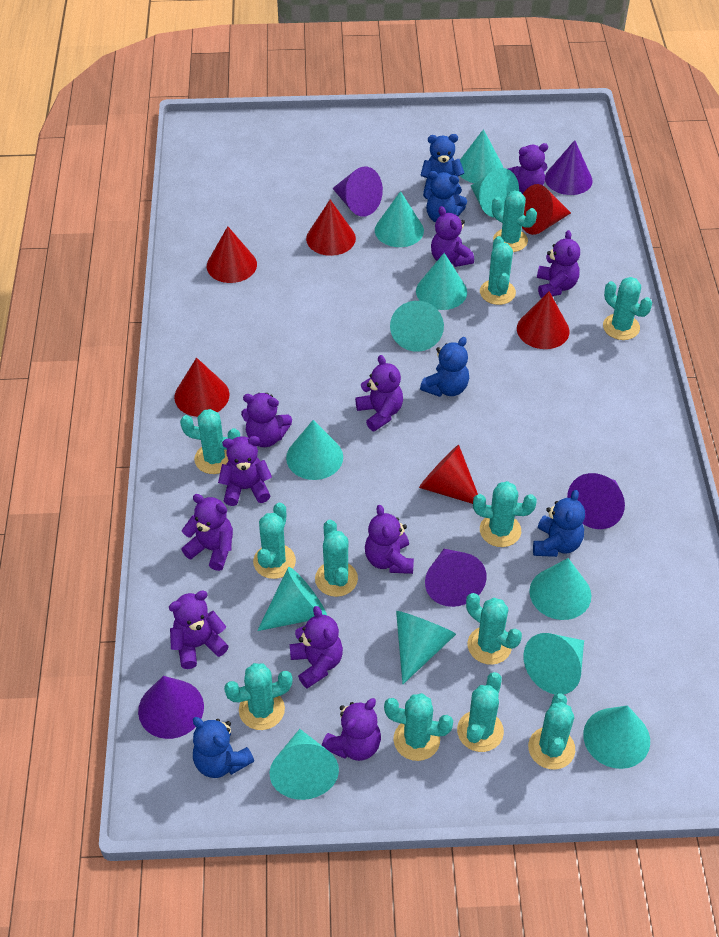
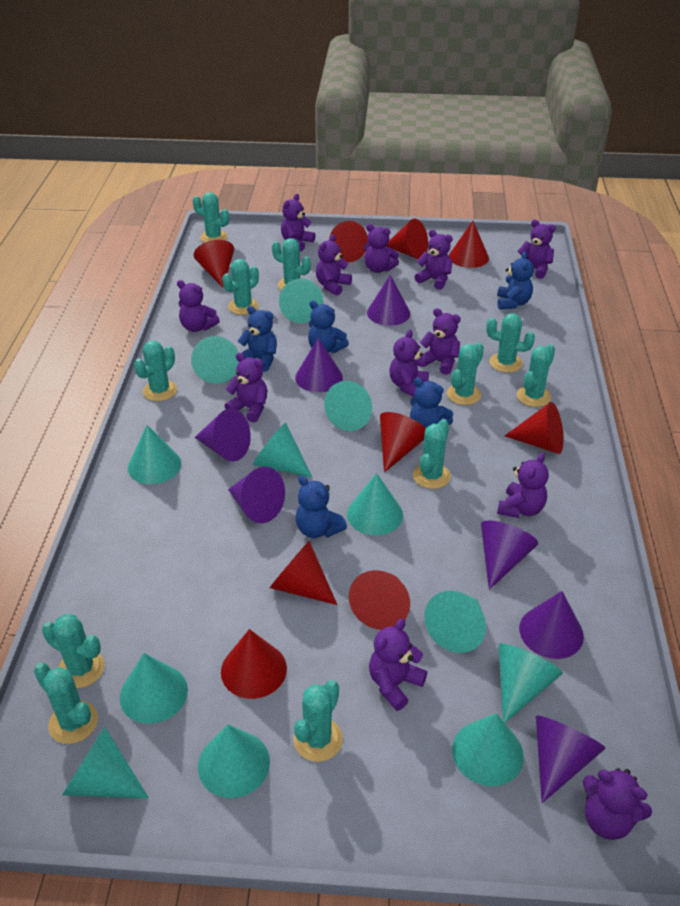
purple cone: [138,676,204,739] [332,167,383,217] [425,549,487,607] [545,140,593,195] [567,473,625,529] = 5 -> [195,408,251,461] [228,467,285,523] [295,338,343,392] [367,275,410,326] [481,520,538,590] [519,591,584,659] [536,715,605,803] = 7
purple teddy bear: [169,591,229,669] [181,494,233,571] [218,436,272,506] [241,393,292,447] [290,606,343,688] [322,698,381,761] [355,355,403,431] [365,505,414,574] [431,206,474,267] [508,143,548,194] [537,230,580,298] = 11 -> [177,280,220,332] [225,353,267,422] [281,194,315,252] [316,234,352,296] [364,224,399,273] [369,619,427,711] [389,329,429,397] [414,230,453,290] [420,308,461,375] [497,452,549,518] [518,220,556,279] [583,768,652,840] = 12
red cone: [174,358,229,417] [207,226,257,283] [306,200,356,256] [419,445,478,504] [517,291,570,349] [522,184,571,235] = 6 -> [194,240,234,287] [221,629,287,699] [269,541,337,605] [329,221,368,262] [349,570,410,630] [380,412,426,473] [386,219,428,259] [449,221,489,268] [505,402,563,454] = 9
turquoise cactus: [180,409,240,474] [224,663,293,730] [253,503,296,579] [315,520,358,597] [384,693,453,761] [457,672,504,752] [466,593,522,665] [473,481,537,547] [480,236,516,305] [492,190,537,252] [528,693,575,770] [603,277,652,340] = 12 -> [34,663,98,744] [42,614,104,688] [134,340,177,401] [193,192,229,242] [222,259,259,315] [272,238,311,290] [293,680,343,762] [413,419,451,489] [447,342,484,405] [486,313,535,373] [517,344,555,407] = 11

